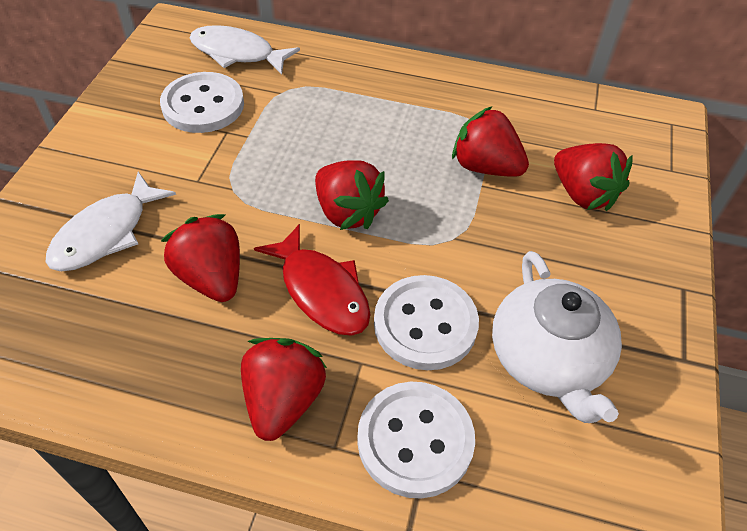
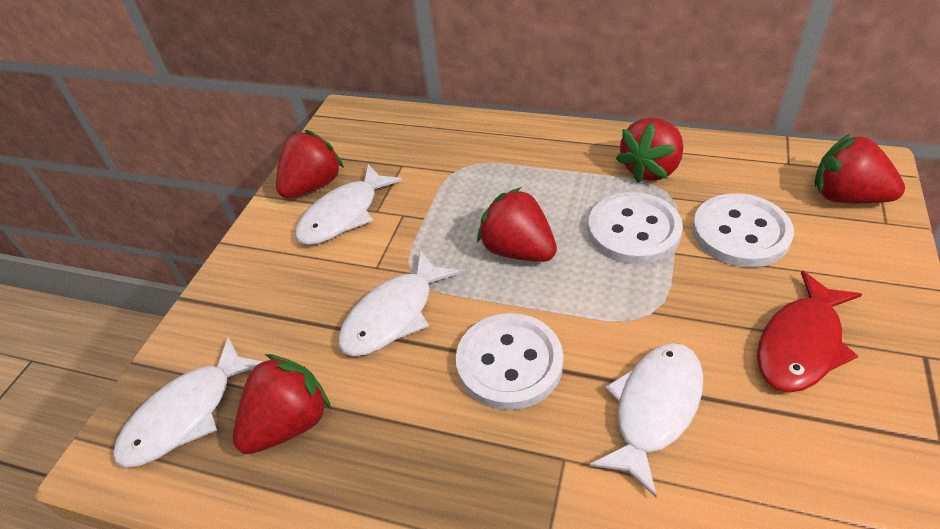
white fish: [46,172,176,271] [190,25,300,75] = 2 -> [113,337,263,468] [295,164,402,245] [338,250,461,356] [590,343,703,497] = 4
white teapot: [492,251,622,423] = 1 -> none = 0

